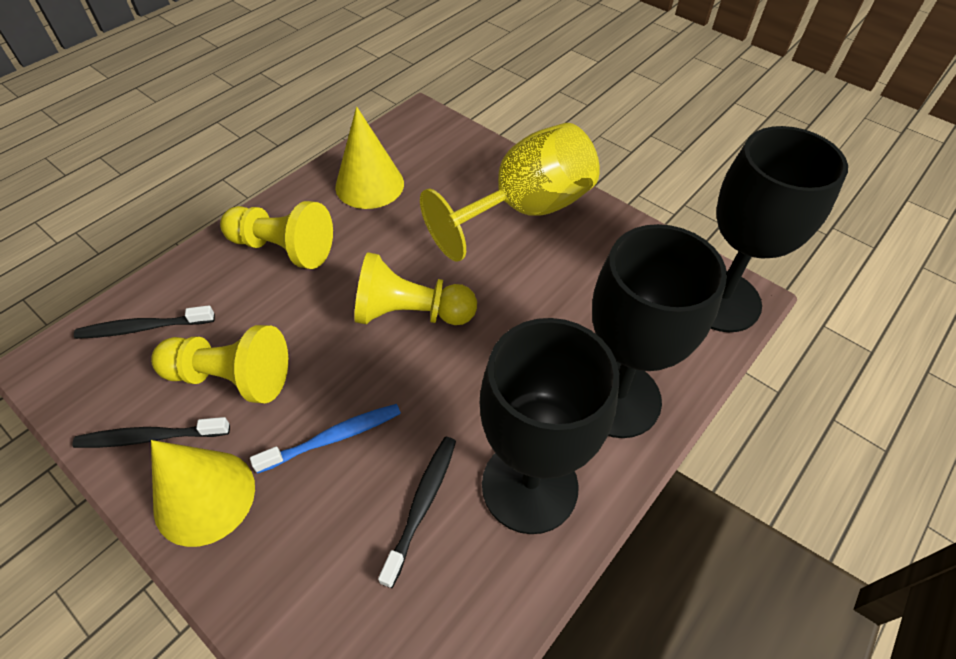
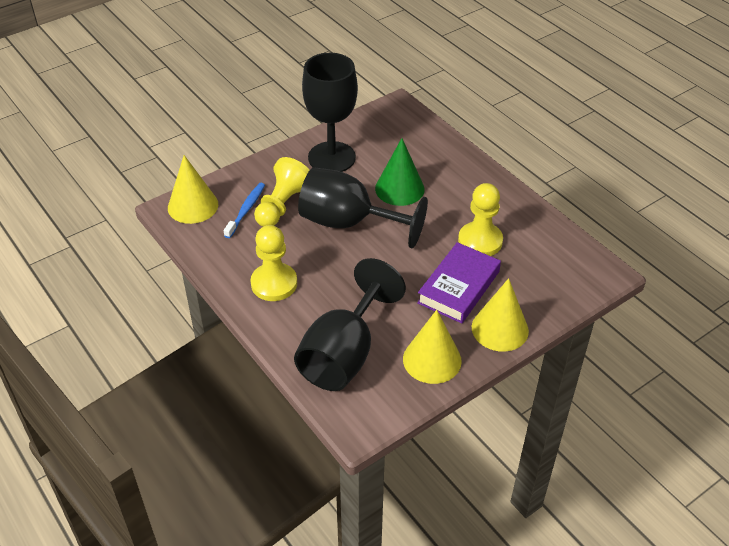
black toothbrush: [73,417,230,448] [74,305,215,339] [378,437,456,588] = 3 -> none = 0
green cone: none = 0 -> [375,138,425,206] = 1
purple book: none = 0 -> [417,242,501,324] = 1
yellow cone: [151,440,255,547] [335,107,404,209] = 2 -> [168,155,218,224] [403,310,462,384] [472,278,529,352] = 3
yellow goblet: [420,123,600,262] = 1 -> none = 0

